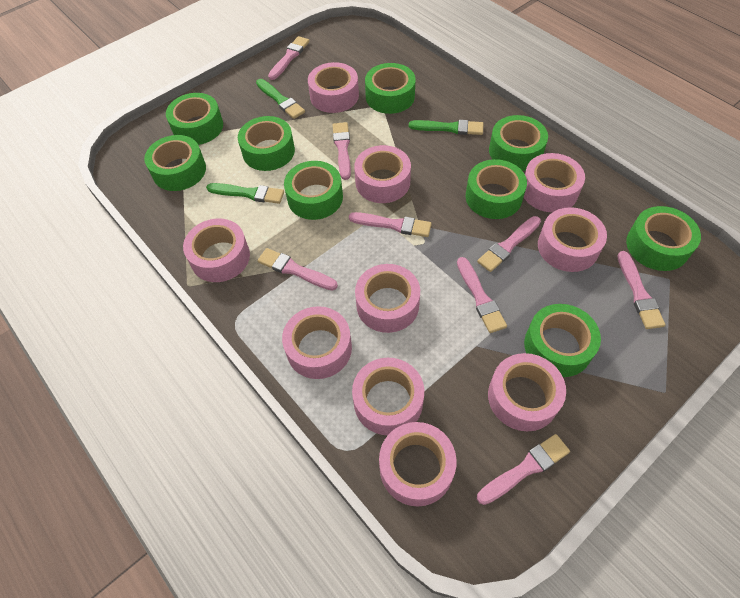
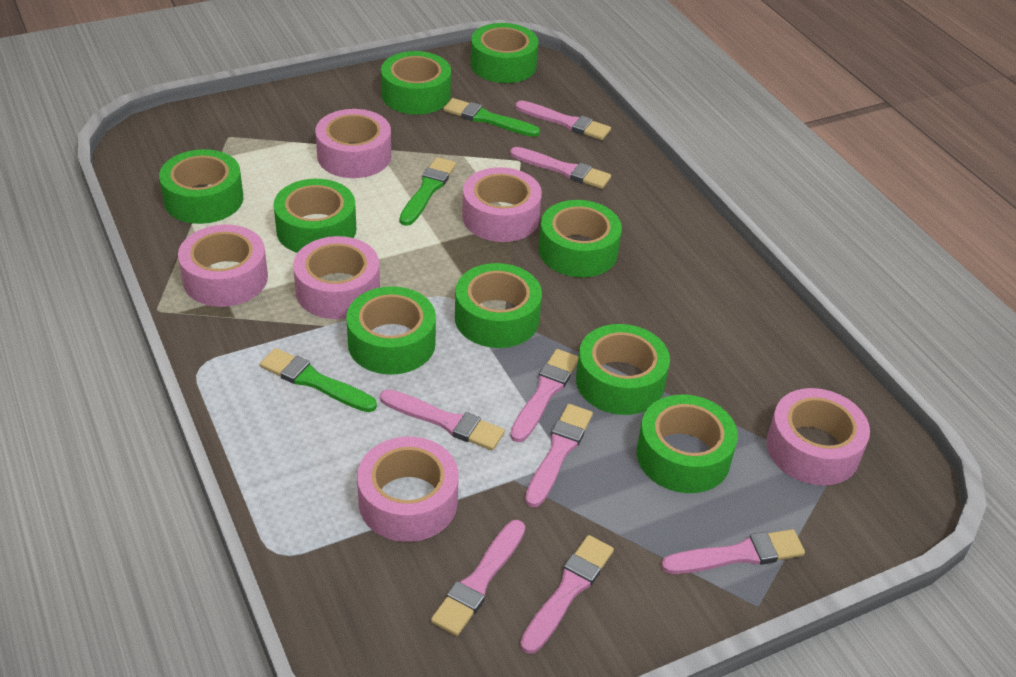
pink tape: [183,219,250,282] [282,306,352,379] [308,62,359,113] [352,358,424,435] [354,145,411,203] [355,264,420,333] [379,422,457,507] [488,353,566,431] [524,153,585,212] [538,207,607,272] = 10 -> [178,225,268,307] [293,236,380,319] [316,109,391,178] [357,437,459,542] [462,167,542,242] [766,388,870,485] = 6

